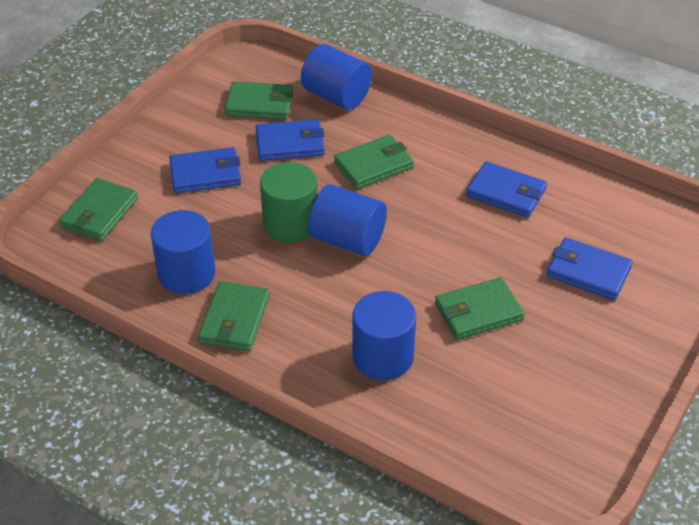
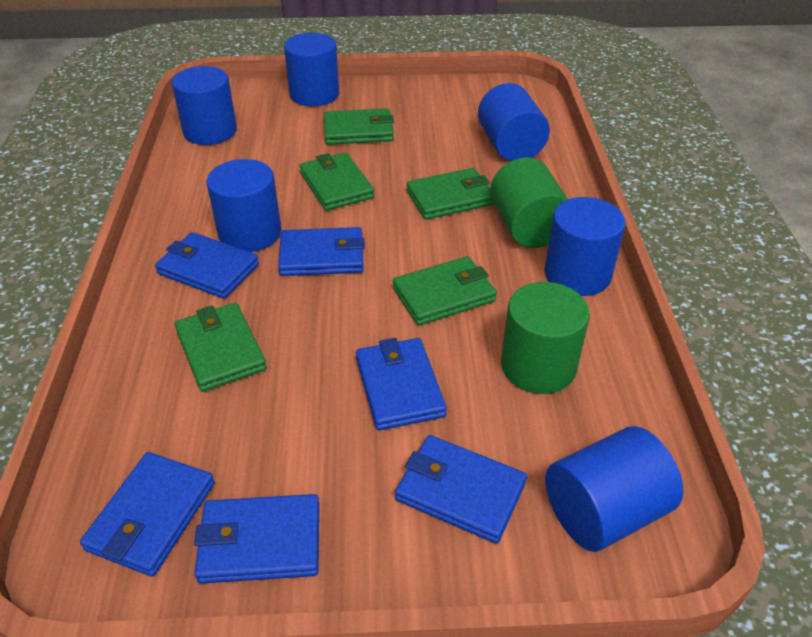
blue cylinder: [151,210,215,294] [301,44,372,110] [308,184,387,256] [352,291,416,380] = 4 -> [171,66,237,145] [206,159,281,252] [284,33,339,106] [478,83,550,161] [544,197,626,296] [545,426,684,552] = 6
blue wallet: [169,147,241,193] [256,119,325,161] [466,161,547,218] [546,237,633,300] = 4 -> [80,452,215,577] [155,232,259,299] [194,494,319,584] [278,227,365,276] [356,338,447,430] [395,435,527,544] = 6
green cylinder: [260,162,318,243] = 1 -> [490,157,568,248] [501,282,590,394] = 2

